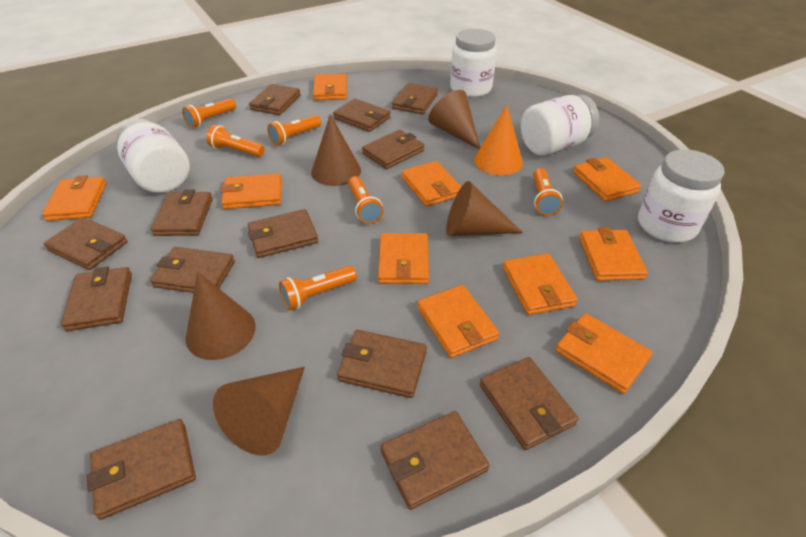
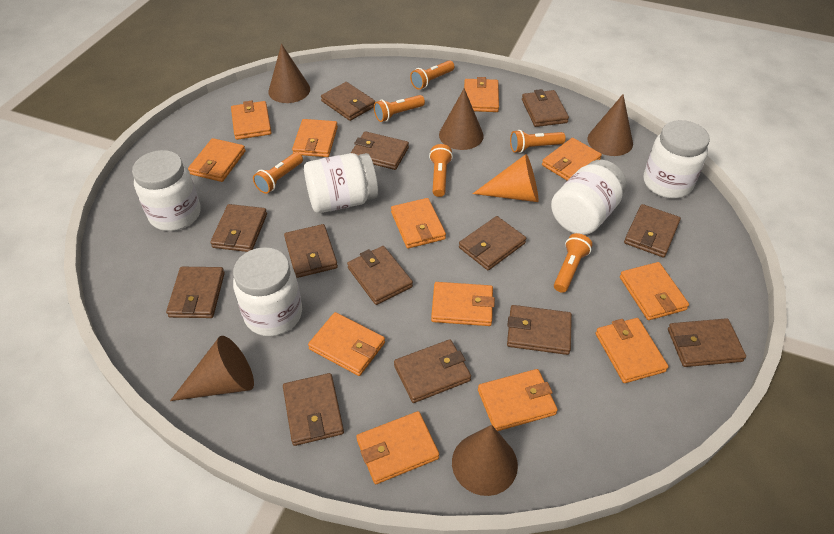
orange wallet: [42,175,107,221] [221,173,282,209] [313,73,347,100] [378,233,429,284] [401,161,462,207] [418,285,499,358] [503,253,578,315] [555,313,653,394] [573,157,641,202] [579,227,648,281] = 10 -> [188,138,246,182] [231,101,272,140] [292,119,338,157] [308,312,385,376] [356,411,439,484] [391,198,446,249] [431,282,495,326] [464,77,499,112] [478,369,558,431] [542,138,602,181] [596,318,669,383] [620,262,689,320] = 12
white jar: [116,119,190,193] [450,29,497,97] [521,95,599,156] [638,149,724,243] = 4 -> [132,150,201,231] [233,247,302,336] [304,153,378,213] [551,160,627,235] [643,120,710,199] = 5

